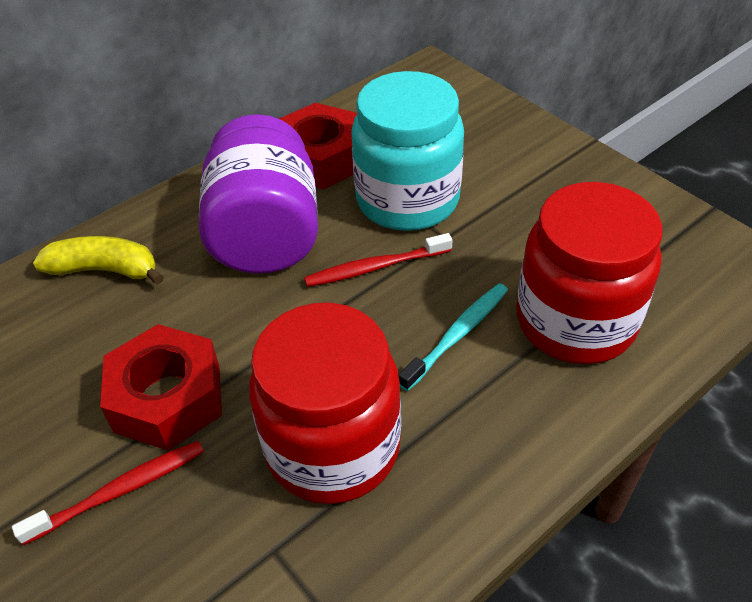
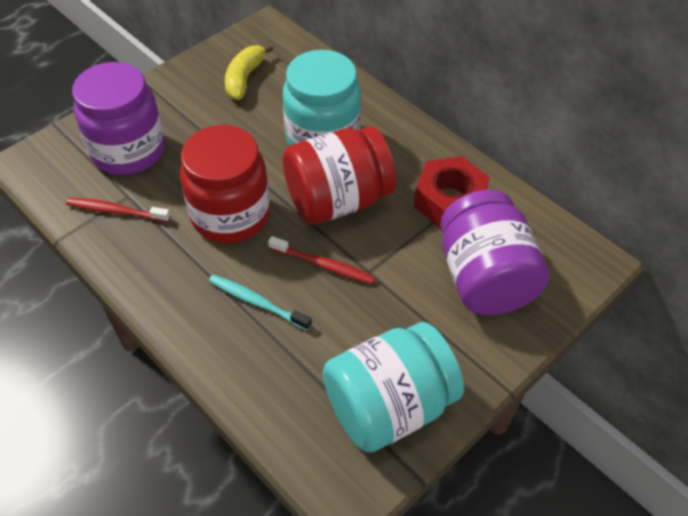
purple jar: [199,114,318,274] = 1 -> [72,62,165,175] [440,190,549,315] = 2
red nut: [100,324,222,451] [279,103,357,189] = 2 -> [414,156,490,229] = 1
turquoise jar: [351,71,464,231] = 1 -> [283,50,361,145] [323,322,464,452] = 2

